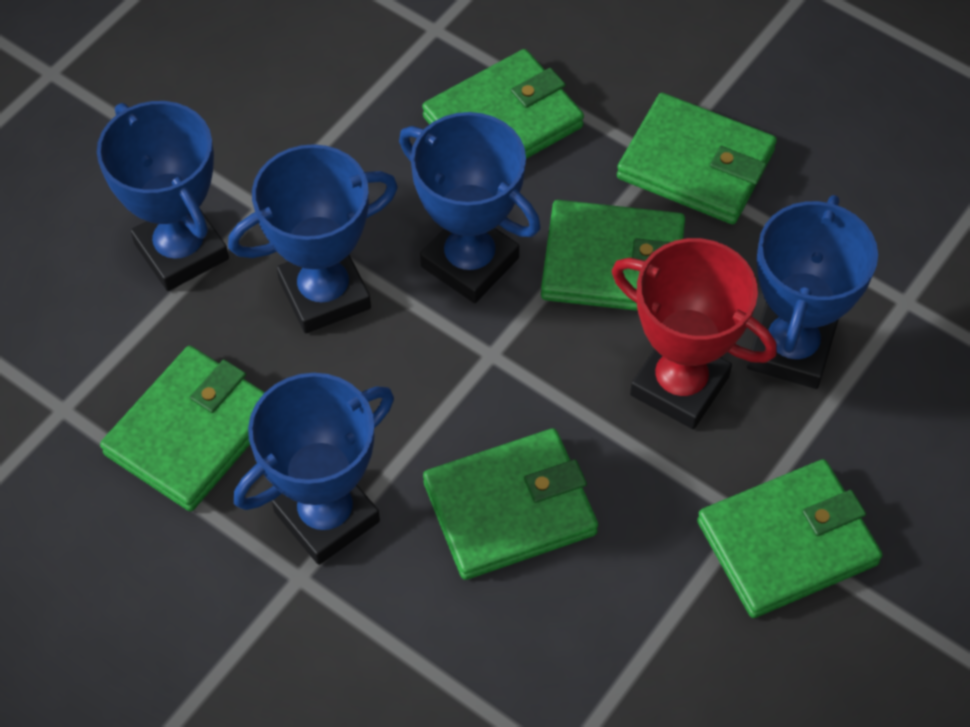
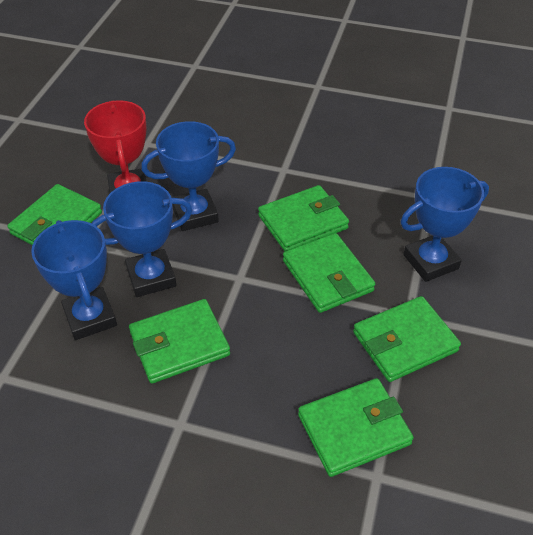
blue trophy: [97,101,229,291] [228,144,398,333] [234,373,394,565] [399,112,540,303] [747,195,878,389] = 5 -> [31,220,117,340] [91,181,193,297] [141,121,236,231] [401,167,489,282] = 4

